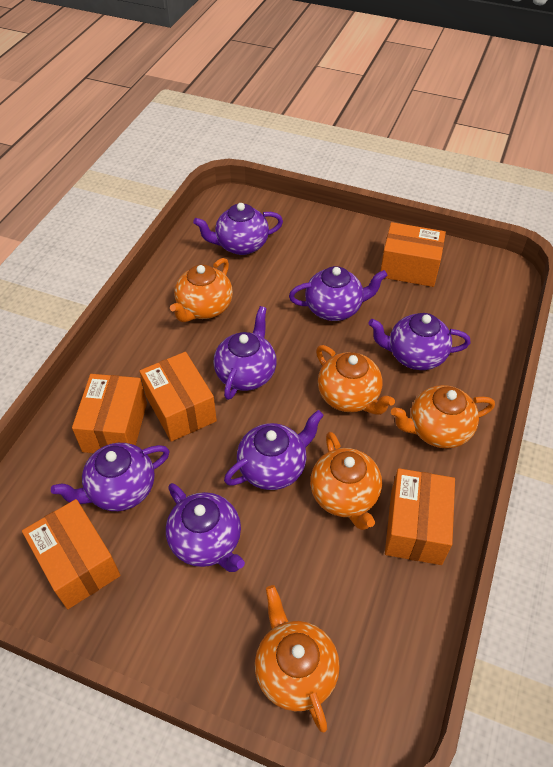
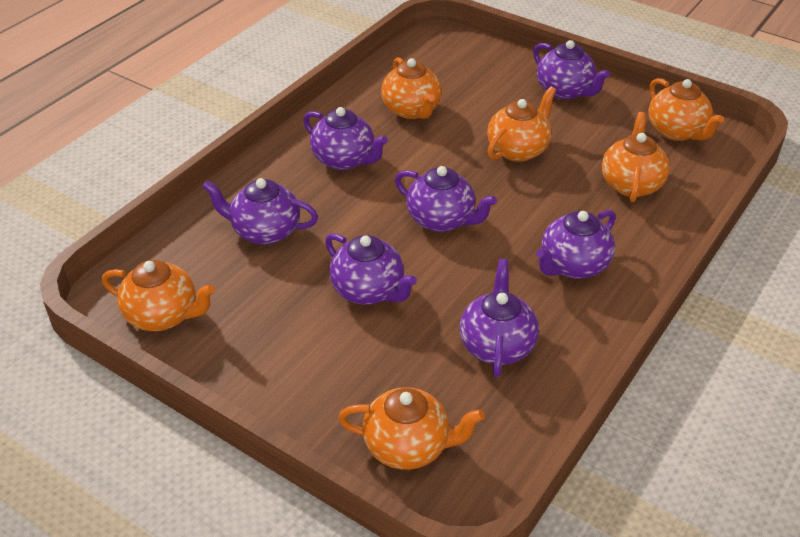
orange box: [22,499,120,609] [72,374,147,453] [140,352,217,442] [381,222,446,287] [385,468,455,565] = 5 -> none = 0
orange teapot: [170,258,233,322] [255,585,340,732] [310,432,382,530] [316,345,395,415] [391,385,495,448] = 5 -> [102,260,215,331] [338,387,485,470] [381,57,442,119] [487,86,556,162] [602,112,670,202] [648,78,724,141] = 6

